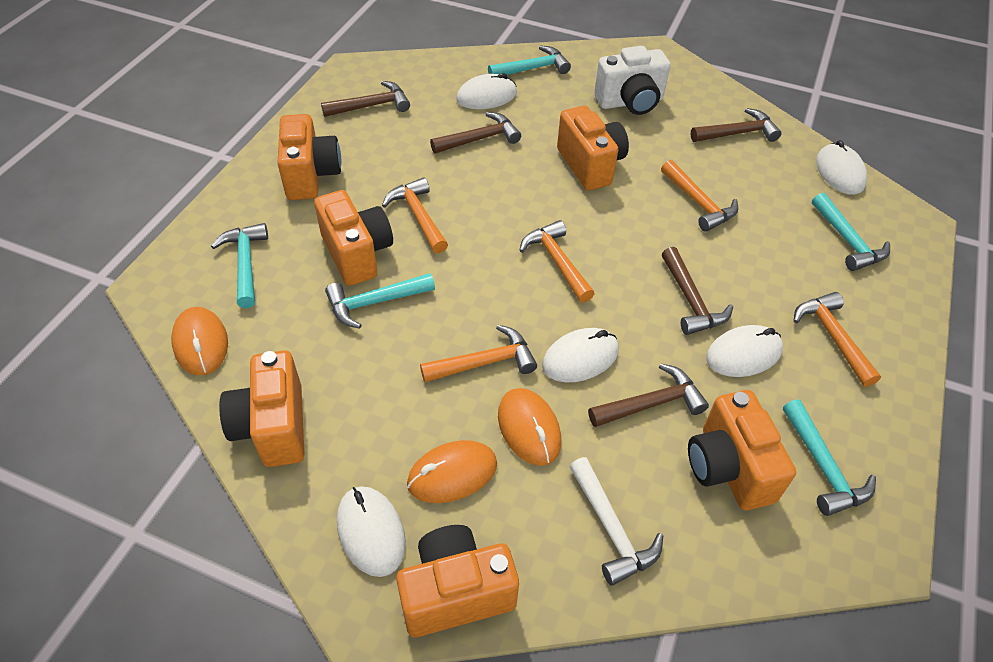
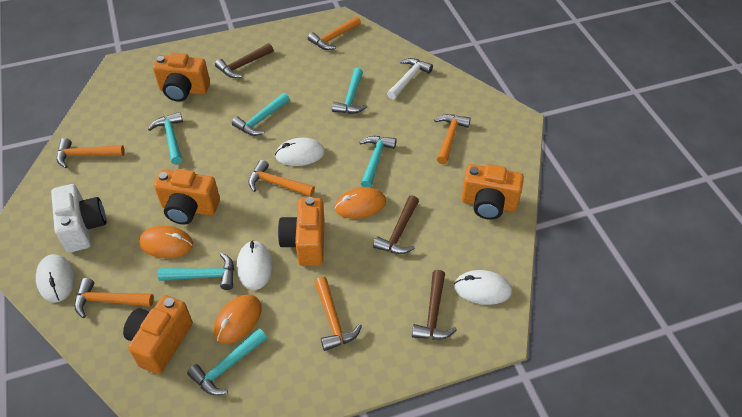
brown hammer: [321,81,410,117] [430,112,521,154] [588,363,709,427] [662,247,733,335] [691,108,782,142] = 5 -> [215,43,273,78] [373,195,419,254] [412,270,457,339] = 3
orange camera: [219,350,305,467] [277,114,341,200] [314,190,393,286] [396,525,519,637] [557,106,629,190] [688,390,796,510] = 6 -> [123,295,193,374] [153,53,210,102] [154,169,220,224] [278,197,325,266] [461,164,524,220] = 5
orange hammer: [382,177,448,253] [420,325,537,382] [519,220,595,303] [661,160,738,232] [794,292,881,387] = 5 -> [57,138,125,168] [75,278,154,318] [248,160,315,197] [308,16,361,50] [315,277,362,351] [434,114,471,164] = 6
turquoise hammer: [211,223,268,308] [325,273,435,329] [488,46,571,75] [783,399,876,516] [812,193,890,271] = 5 -> [148,112,183,164] [158,253,234,290] [187,328,267,395] [232,93,290,136] [332,68,367,114] [359,136,397,188] = 6
white mouse: [337,486,406,577] [456,73,517,109] [542,328,619,382] [706,325,783,377] [816,140,867,195] = 5 -> [36,254,75,303] [237,240,273,290] [275,138,325,166] [454,270,512,305] = 4

